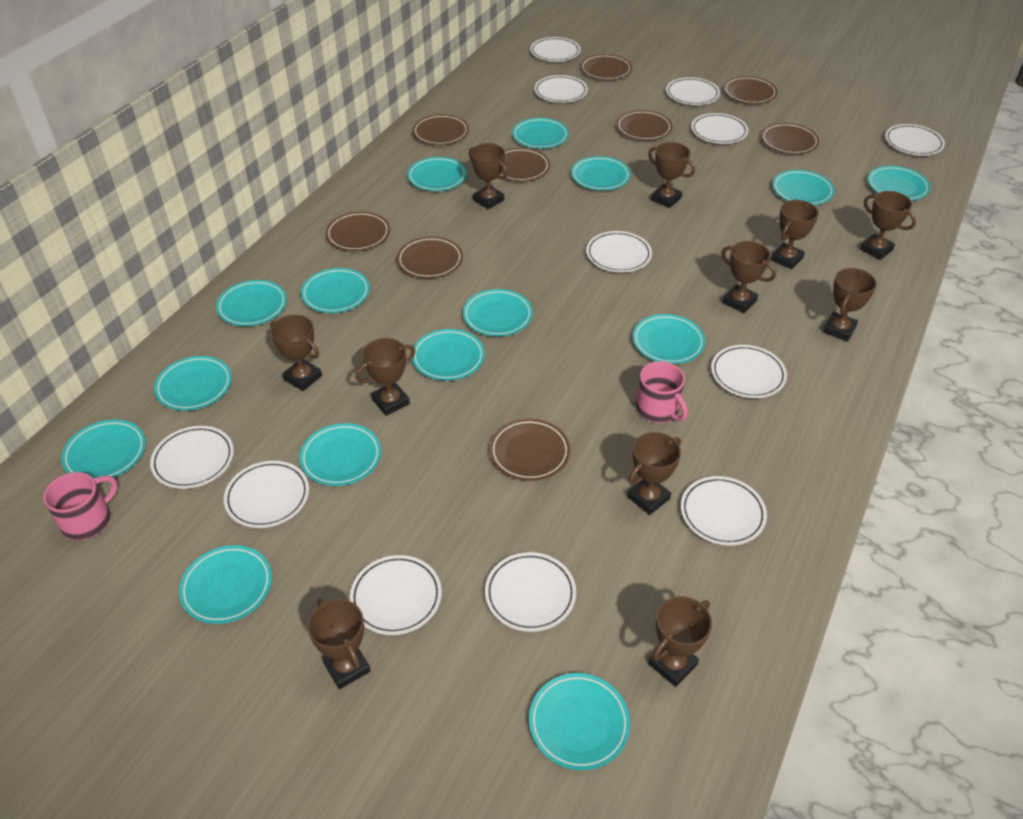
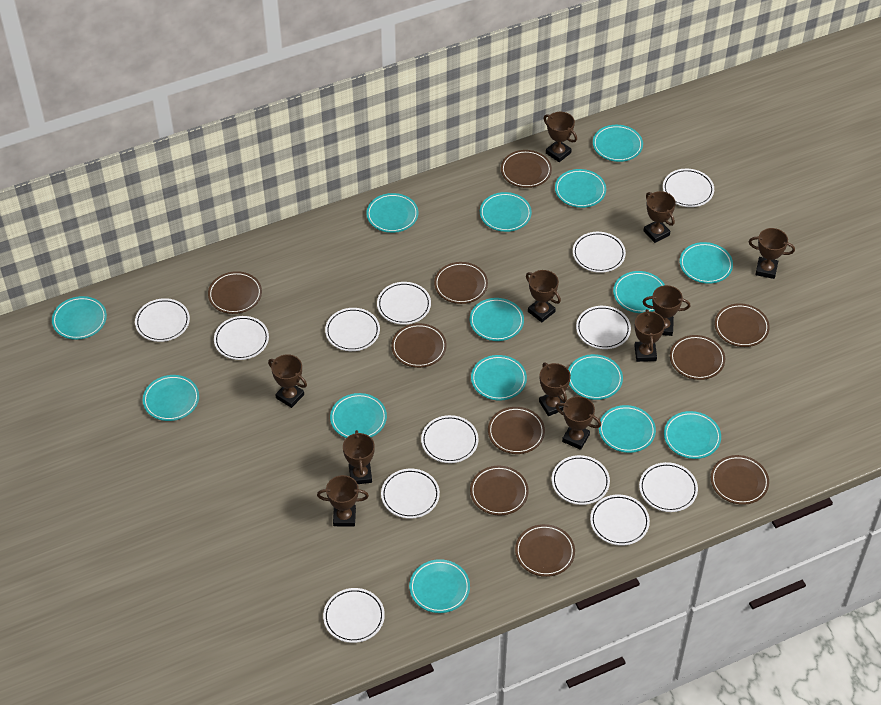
brown plate: [326,212,390,251] [397,237,463,279] [413,114,469,145] [490,419,570,481] [499,148,550,181] [580,54,632,80] [616,110,673,141] [723,76,778,104] [761,123,819,154] = 9 -> [208,271,262,314] [391,323,447,368] [434,262,488,304] [470,466,529,515] [488,407,545,454] [501,150,552,188] [515,524,575,577] [670,335,725,380] [711,455,769,505] [715,303,770,347] = 10
pink mug: [43,472,118,540] [636,361,688,423] = 2 -> none = 0
white plate: [150,426,234,489] [224,461,309,528] [350,555,442,635] [485,552,576,632] [530,37,581,62] [534,75,588,103] [586,231,652,272] [666,77,720,105] [681,476,767,545] [691,113,748,144] [711,345,787,398] [885,124,945,156] = 12 -> [135,298,190,342] [214,316,269,360] [323,588,385,643] [325,308,380,351] [377,282,431,325] [381,468,440,519] [421,415,479,463] [551,455,610,505] [573,232,626,273] [576,306,631,349] [590,494,650,546] [639,462,698,512] [663,169,714,207] = 13

